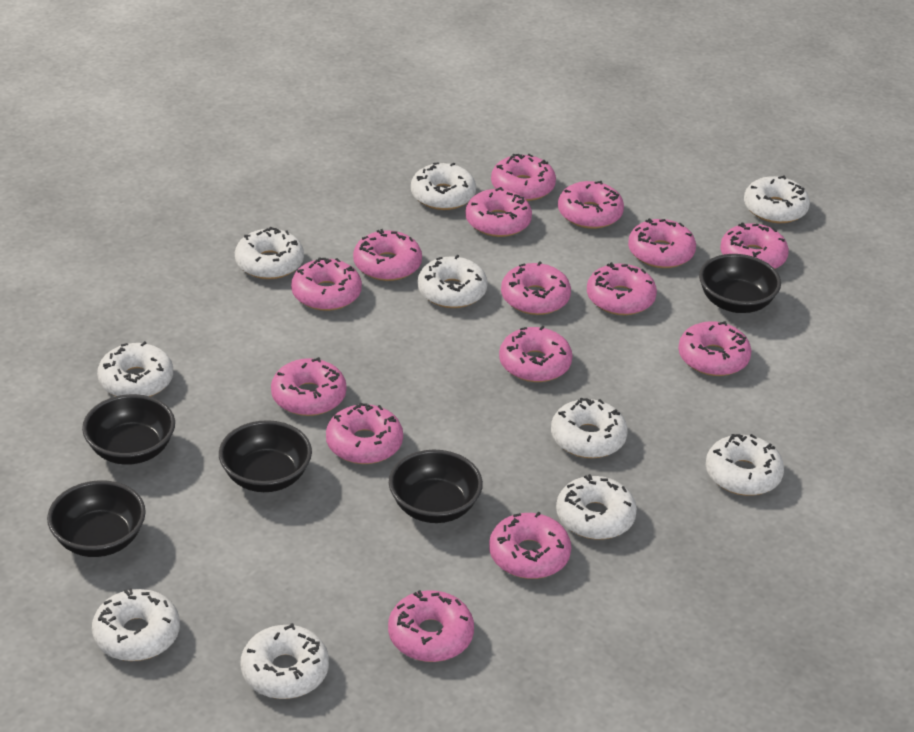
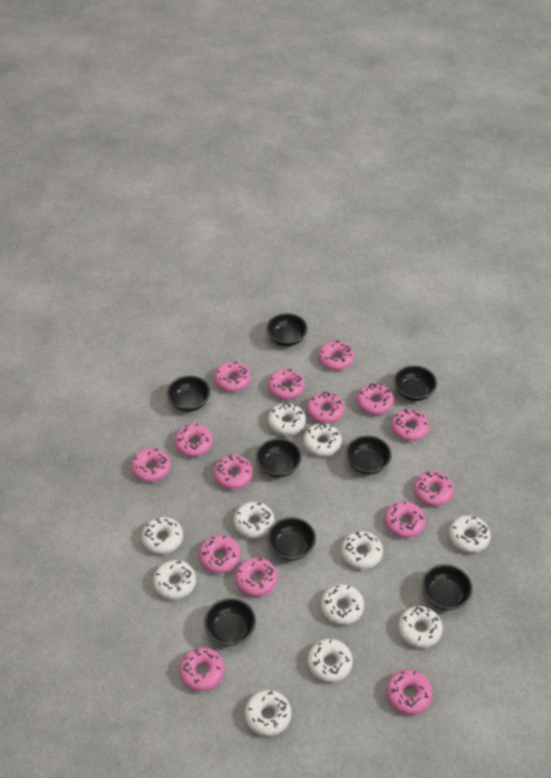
black bowl: [47,480,146,557] [82,394,175,465] [219,420,312,492] [389,450,483,523] [699,254,781,313] = 5 -> [167,375,210,412] [204,598,256,646] [256,438,302,477] [266,313,308,346] [267,517,316,561] [345,435,392,474] [394,365,437,401] [422,564,473,610] = 8
white donut: [92,588,180,661] [97,341,173,397] [235,227,304,279] [240,623,329,699] [411,162,476,210] [418,255,488,308] [551,398,628,458] [556,474,637,540] [706,434,784,496] [744,176,810,223] = 10 -> [141,517,183,554] [153,560,196,600] [234,502,274,538] [245,690,291,736] [268,403,306,435] [303,423,342,456] [308,639,353,682] [321,584,364,625] [341,531,383,569] [398,606,443,648] [449,515,491,553] = 11

